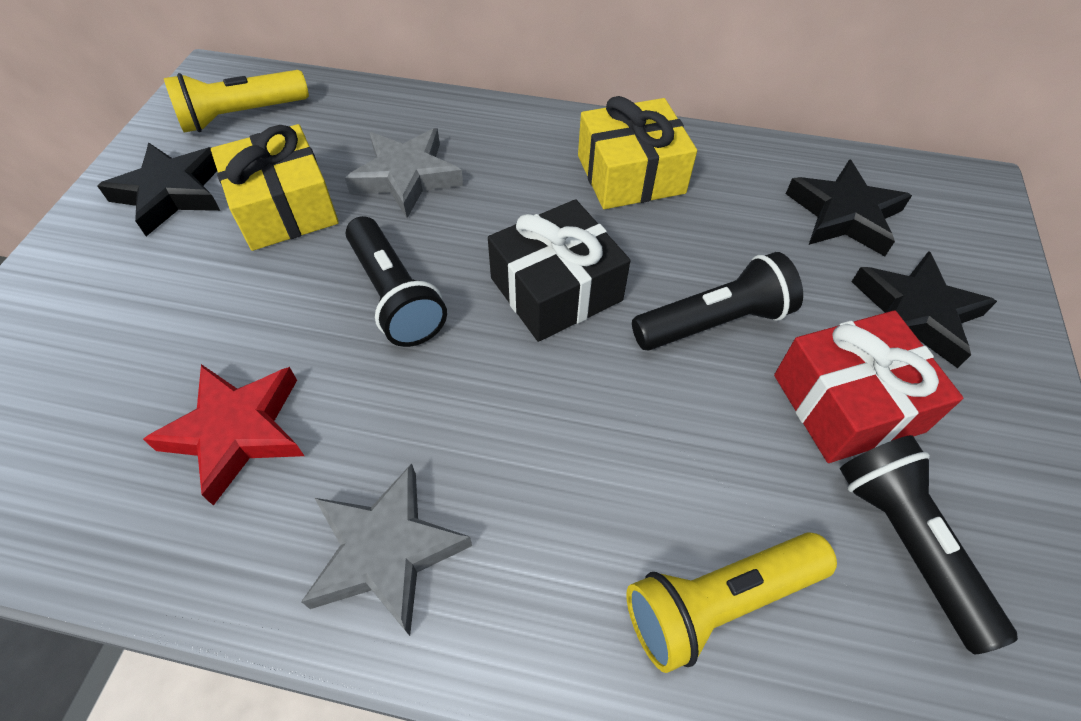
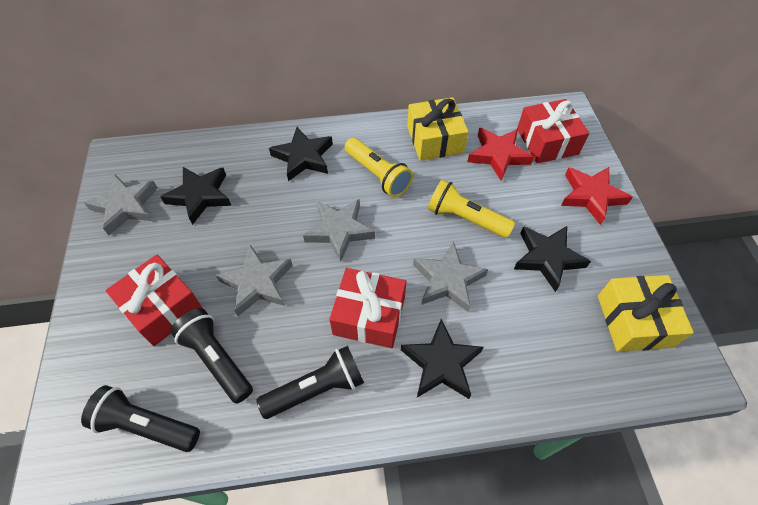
black gift: [488,199,631,342] = 1 -> none = 0
black star: [98,143,220,236] [786,159,912,256] [852,251,997,368] = 3 -> [160,167,231,225] [269,127,333,181] [401,319,483,399] [514,226,591,292] = 4
grey star: [301,463,472,636] [345,128,463,218] = 2 -> [84,175,158,235] [216,245,293,316] [303,199,375,262] [413,241,488,312] = 4
red gift: [774,310,963,463] = 1 -> [105,255,203,346] [329,268,406,348] [517,99,589,164] = 3
red star: [143,364,304,506] = 1 -> [467,128,534,180] [561,167,633,225] = 2

